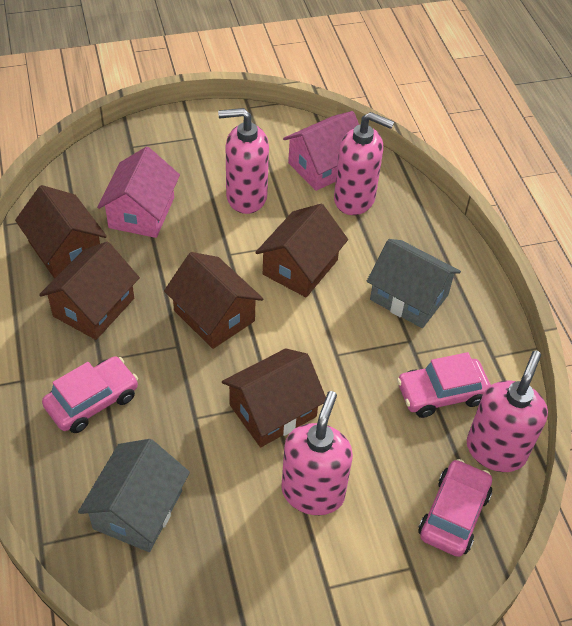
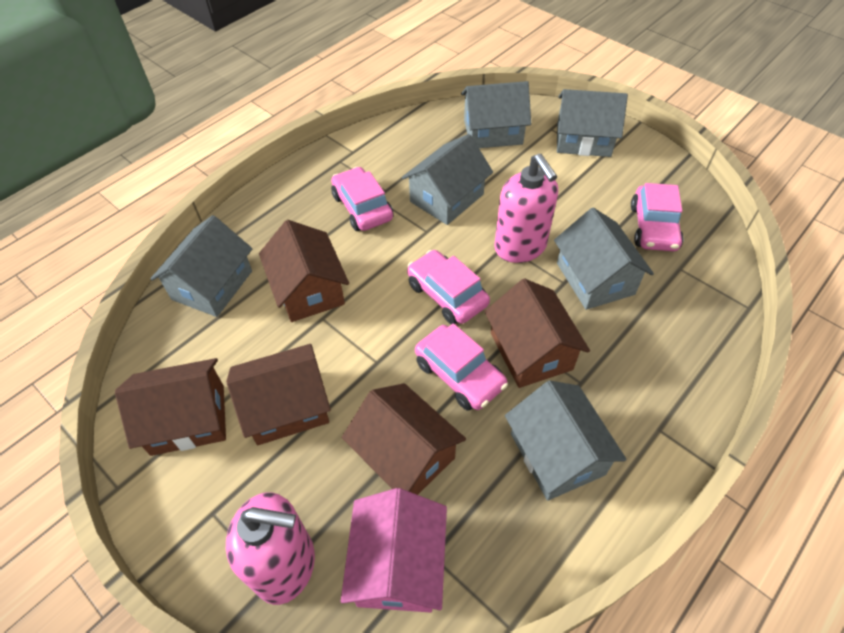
grey house: [78,439,190,552] [367,239,461,328] = 2 -> [150,215,253,317] [402,134,493,225] [461,81,531,148] [505,380,627,501] [554,208,654,310] [557,89,628,157] = 6
pink car: [42,356,138,433] [397,352,491,418] [418,459,492,557] = 3 -> [331,167,394,231] [407,250,490,324] [415,323,508,410] [631,183,684,251] = 4
pink house: [97,147,180,238] [283,111,359,191] = 2 -> [341,488,447,612] = 1
pink soap dispenser: [218,108,269,214] [281,391,353,515] [334,112,394,215] [467,350,548,472] = 4 -> [226,492,315,605] [494,154,558,263] = 2

